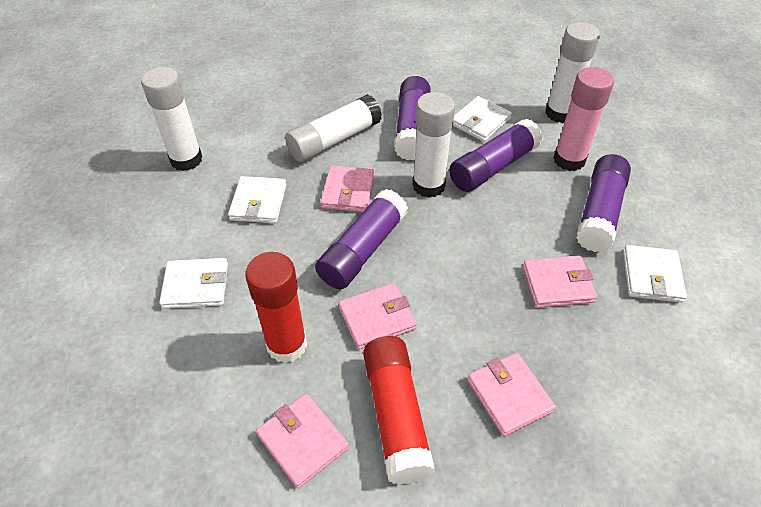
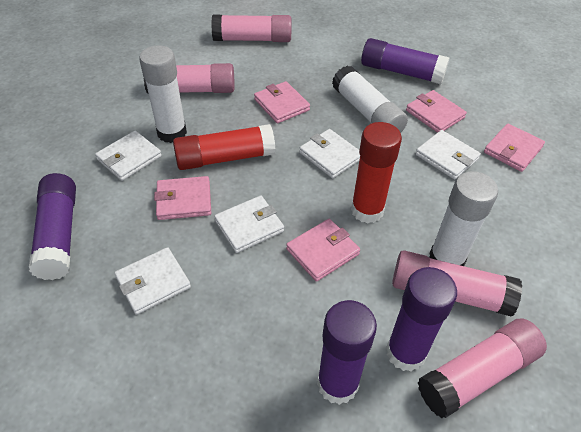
pink glue stick: [553,67,614,171] = 1 -> [144,63,235,94] [211,15,292,42] [392,250,522,316] [418,318,547,418] = 4
white glue stick: [141,67,202,171] [285,94,382,162] [413,92,455,198] [545,22,600,123] = 4 -> [139,45,187,143] [332,65,408,133] [429,171,498,266] = 3
white wallet: [159,258,228,309] [228,176,286,223] [453,96,512,142] [623,245,687,303] = 4 -> [95,131,162,181] [114,247,191,315] [214,196,284,253] [299,129,360,178] [416,130,481,179] = 5

